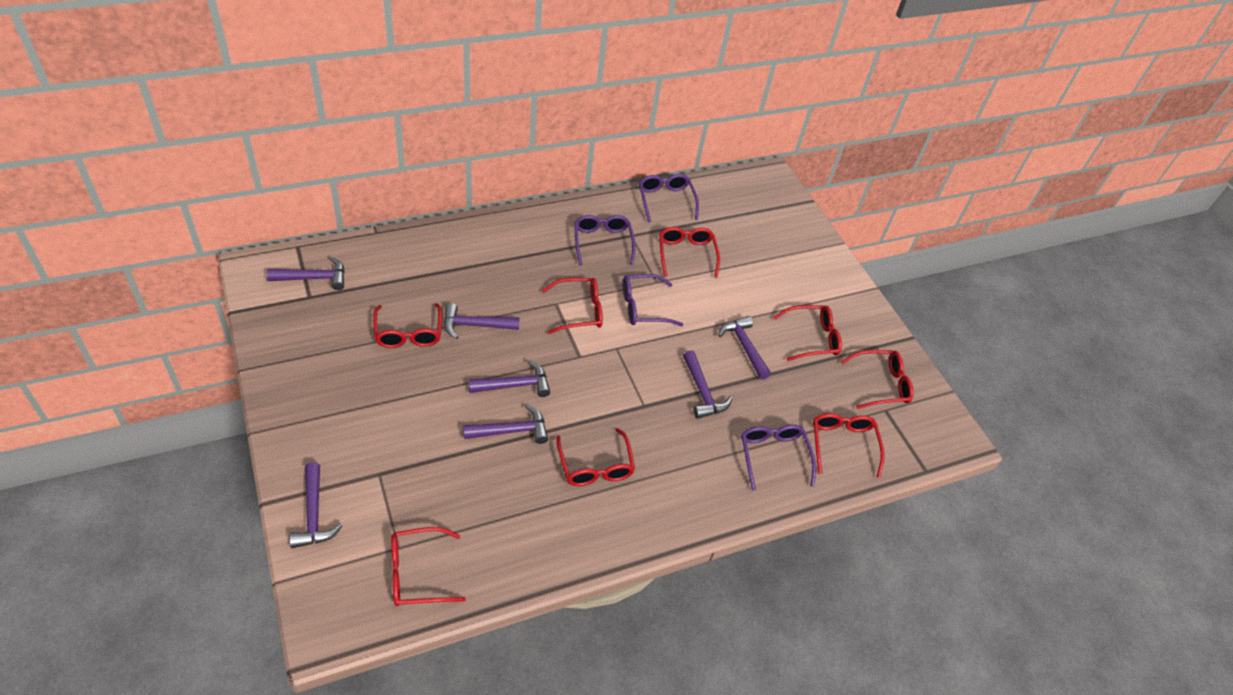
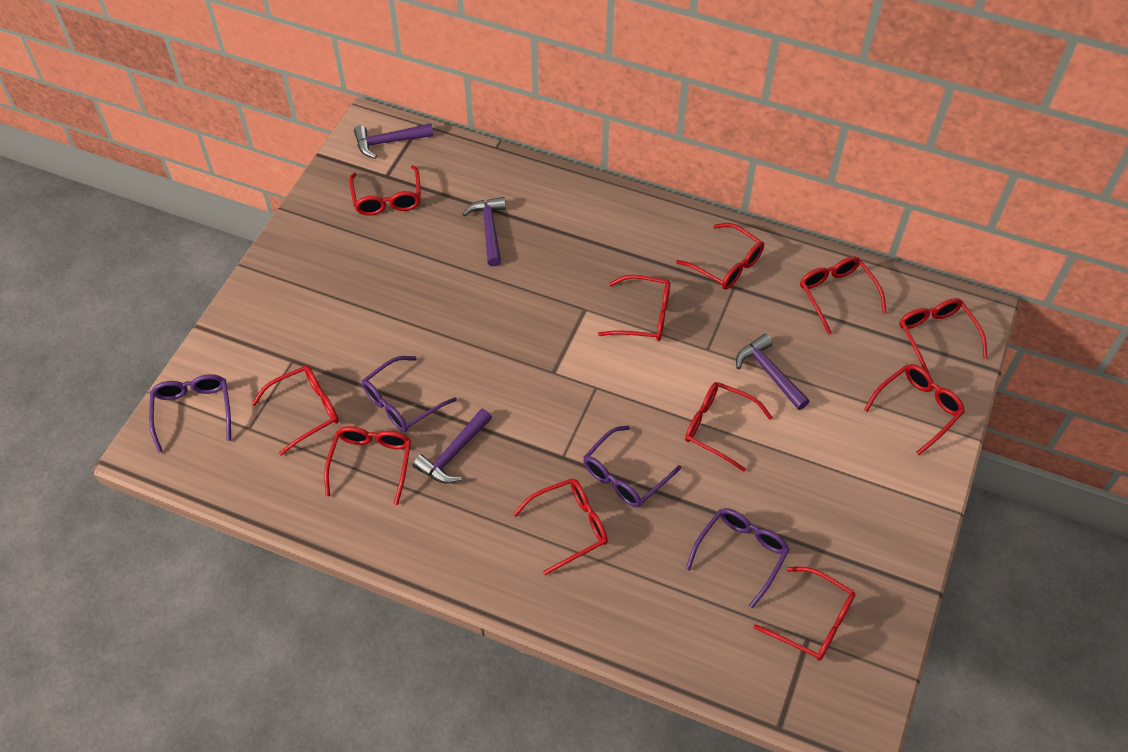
purple hammer: [267,257,345,290] [289,462,343,548] [444,303,520,339] [463,405,548,444] [468,360,550,397] [683,350,732,419] [718,316,771,380] = 7 -> [354,123,434,159] [412,408,492,484] [463,197,506,267] [736,334,809,410] = 4
red glasses: [373,303,442,348] [391,527,466,606] [542,278,603,334] [556,428,635,486] [659,227,720,278] [773,305,842,361] [813,413,885,478] [841,350,914,409] = 8 -> [252,366,339,455] [324,426,411,505] [349,165,421,216] [513,478,608,575] [598,275,670,341] [676,223,764,290] [685,382,773,472] [754,567,855,661] [800,257,887,335] [864,364,965,455] [899,298,987,375] = 11

